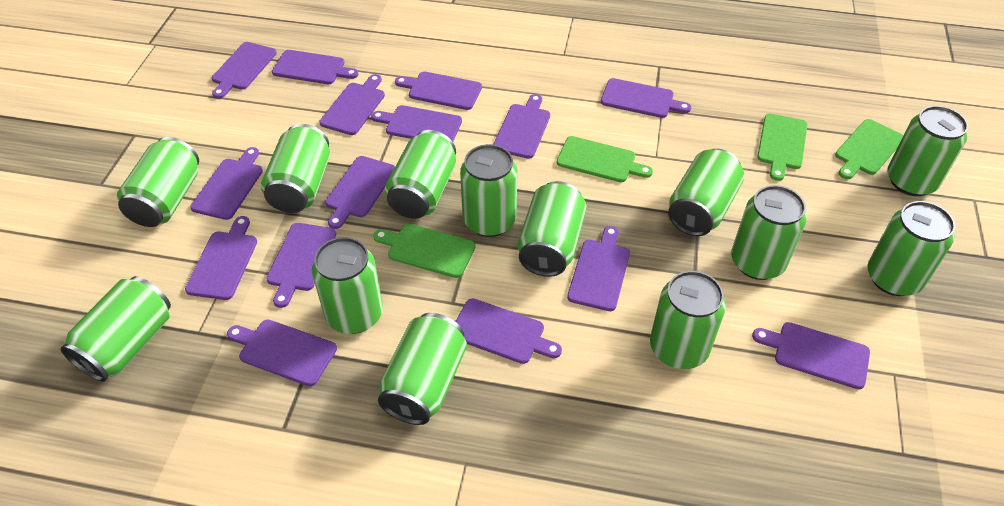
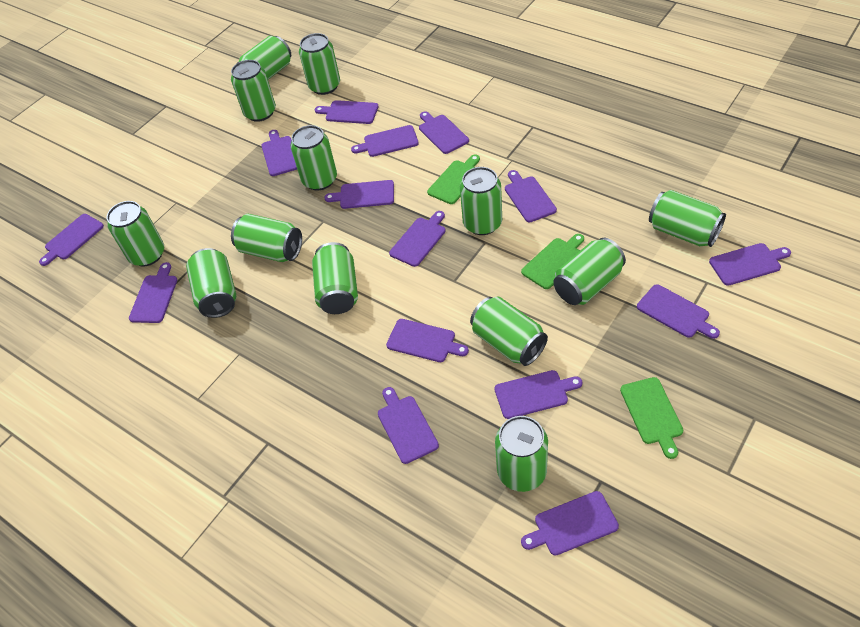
green cutting board: [373,224,476,278] [557,136,653,182] [757,113,808,181] [835,119,903,179] = 4 -> [427,154,480,204] [521,234,584,289] [620,377,683,459] = 3

